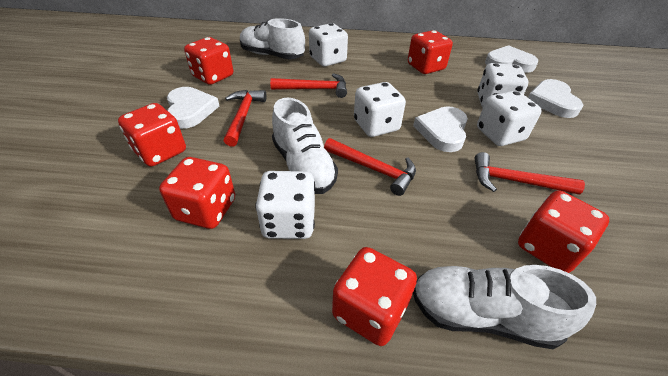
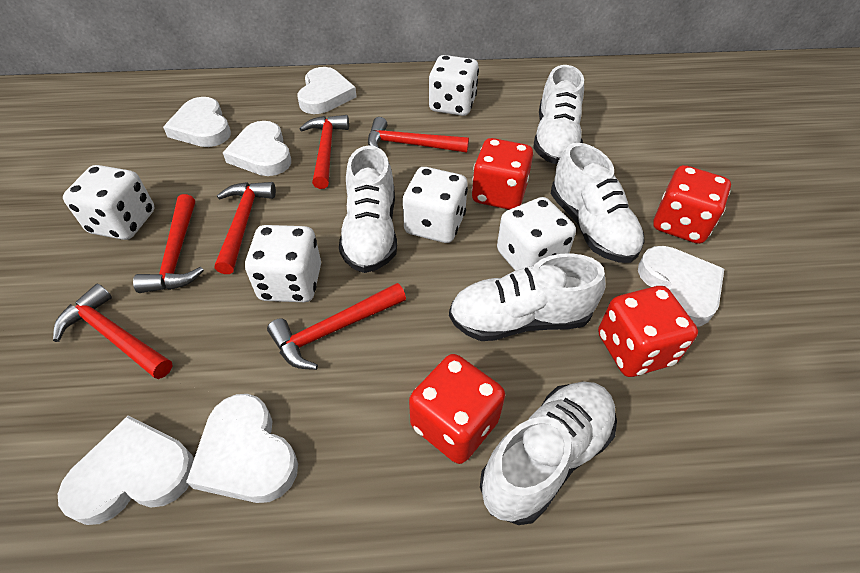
red dice: [118,103,186,167] [159,157,235,229] [184,37,233,85] [332,247,417,346] [408,30,453,74] [518,190,609,273] = 6 -> [409,354,505,464] [472,138,533,210] [598,286,698,377] [653,165,731,244] = 4
red hammer: [224,90,266,147] [270,73,347,98] [324,138,416,196] [475,152,585,195] = 4 -> [53,284,173,379] [133,194,204,293] [215,182,276,274] [267,283,406,370] [299,115,349,189] [368,117,469,152] = 6
white heart: [167,87,219,129] [413,106,468,152] [485,45,538,72] [528,79,583,118] = 4 -> [58,415,194,525] [163,97,231,147] [186,394,298,503] [223,121,291,176] [297,67,357,114] [638,246,724,327] = 6
white shoe: [240,18,305,59] [272,98,338,194] [413,265,596,349] = 3 -> [339,145,397,273] [449,253,606,341] [480,382,617,525] [533,65,584,164] [551,143,645,263] = 5

